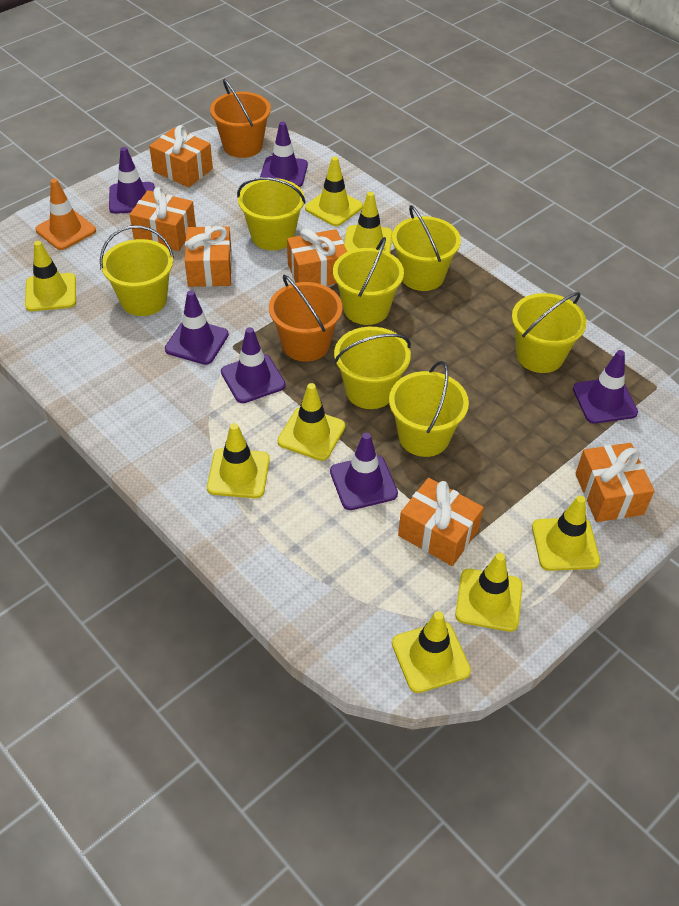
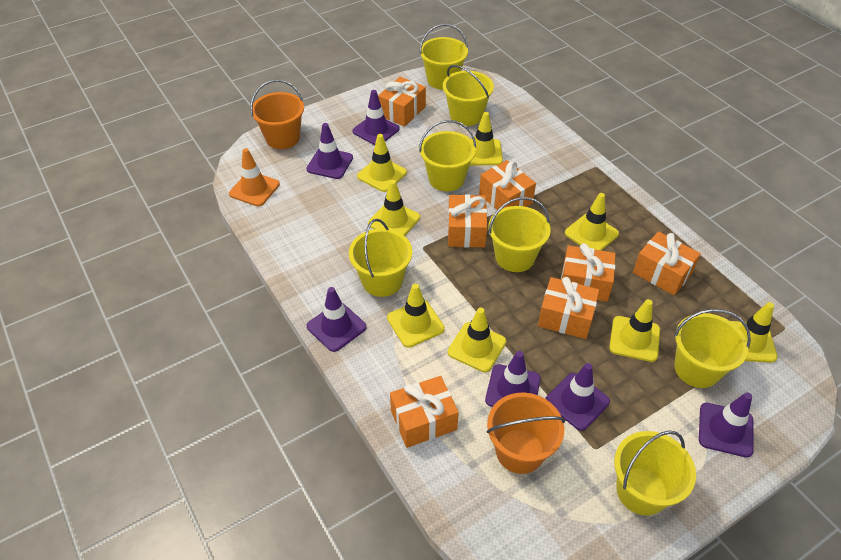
orange gift: [129,187,196,251] [149,125,213,188] [185,226,232,287] [287,229,347,286] [398,478,484,566] [575,443,654,522] = 6 -> [378,77,426,127] [390,376,459,448] [448,194,487,247] [479,160,536,210] [538,277,599,339] [561,243,616,302] [633,231,701,296] = 7

